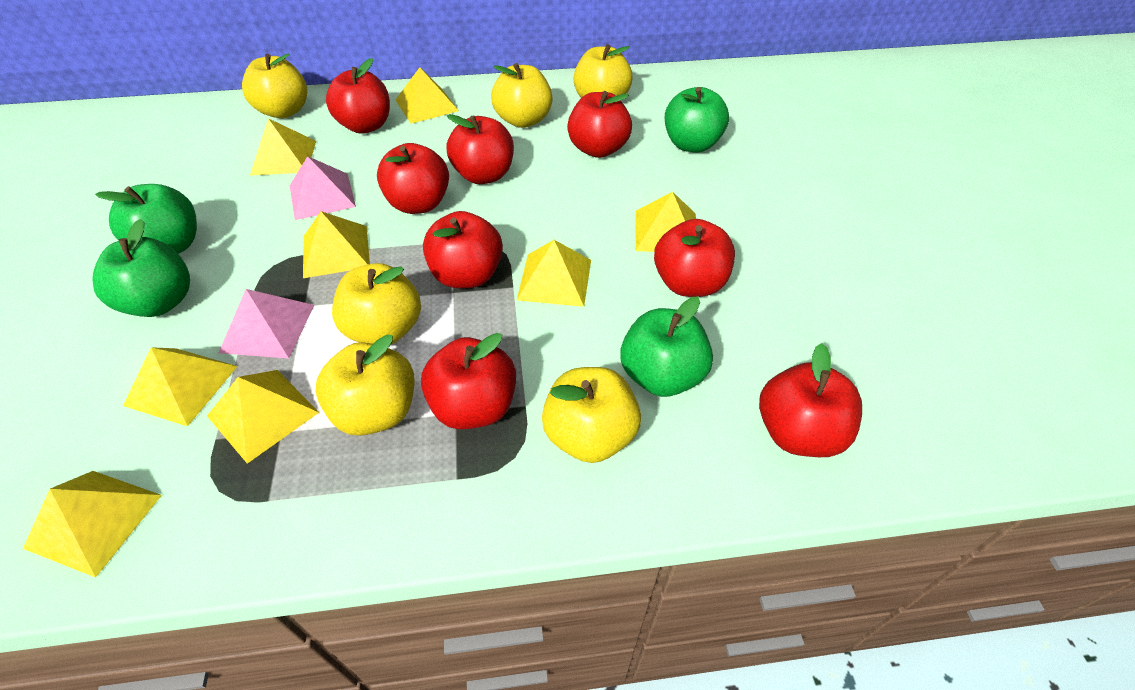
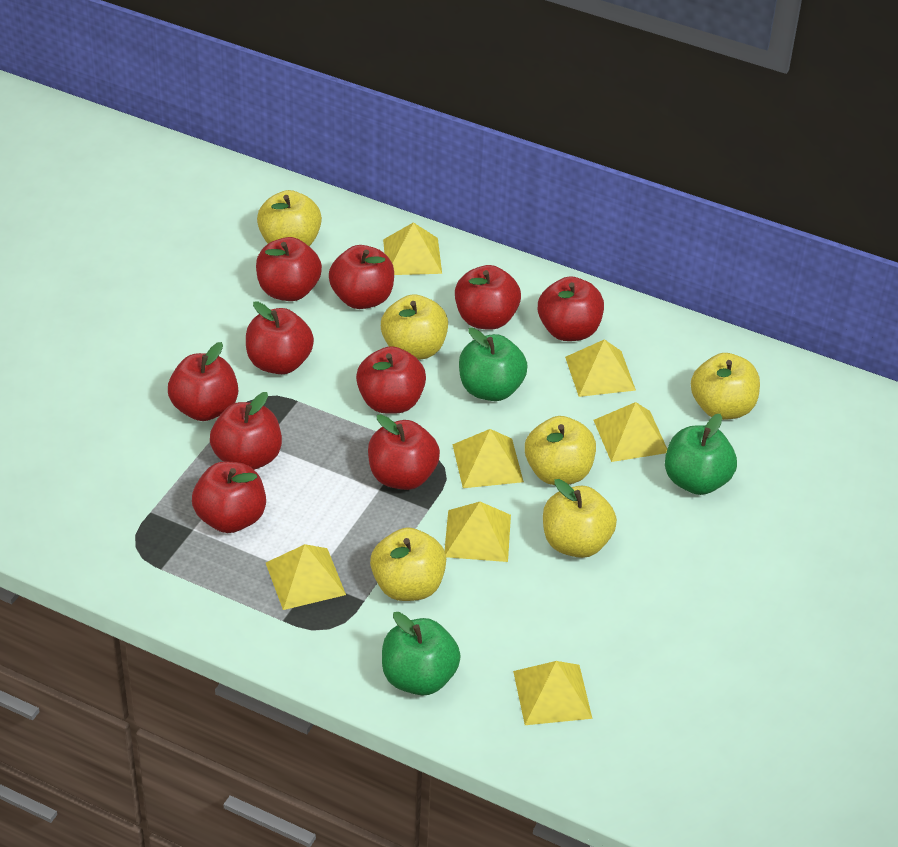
green apple: [92,219,190,317] [95,184,197,254] [620,297,713,397] [665,87,729,153] = 4 -> [382,612,461,695] [459,328,528,401] [665,414,737,495] = 3
pink pyramid: [219,289,314,358] [290,156,356,220] = 2 -> none = 0
red apple: [326,58,390,134] [377,143,449,214] [421,333,516,429] [423,211,503,288] [447,114,514,184] [567,91,632,158] [654,219,735,297] [759,343,862,457] = 8 -> [168,342,238,421] [192,462,266,533] [210,392,282,470] [246,301,314,374] [256,237,322,301] [329,245,394,309] [356,346,426,414] [368,414,440,490] [455,265,521,330] [538,276,604,341] = 10
yellow pyramid: [23,471,162,578] [123,347,238,426] [207,370,319,464] [250,118,316,176] [303,211,370,278] [396,67,459,124] [517,240,591,307] [635,192,696,252] = 8 -> [266,544,346,610] [383,222,442,275] [444,502,511,562] [452,429,524,488] [513,661,592,725] [565,339,636,397] [594,402,667,462] = 7

